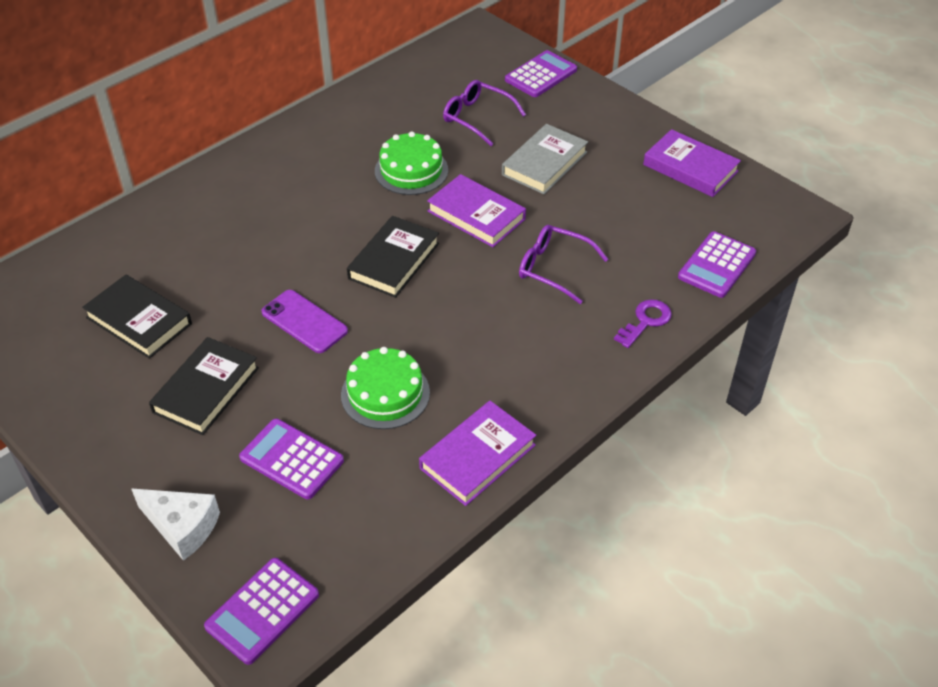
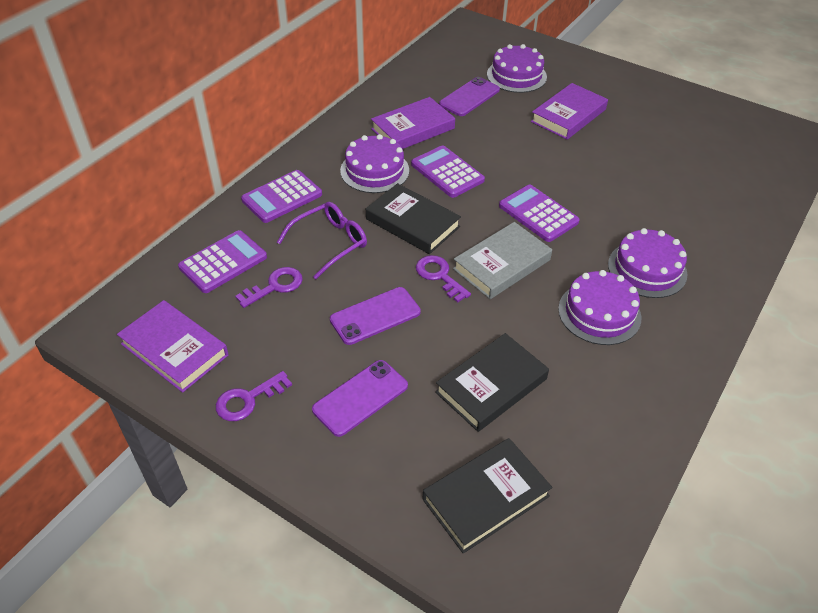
green cake: [341,347,430,429] [375,131,448,195] = 2 -> none = 0
purple cake: none = 0 -> [340,134,409,193] [487,44,547,93] [558,270,641,345] [608,228,687,298] = 4
purple glasses: [443,80,526,146] [519,225,608,304] = 2 -> [277,202,367,279] = 1
purple key: [614,299,672,348] = 1 -> [216,371,292,421] [235,267,303,308] [416,255,471,302] = 3
purple phone: [261,290,348,353] = 1 -> [312,360,408,437] [330,287,421,345] [439,77,500,116] = 3
white cheese: [131,489,220,561] = 1 -> none = 0

